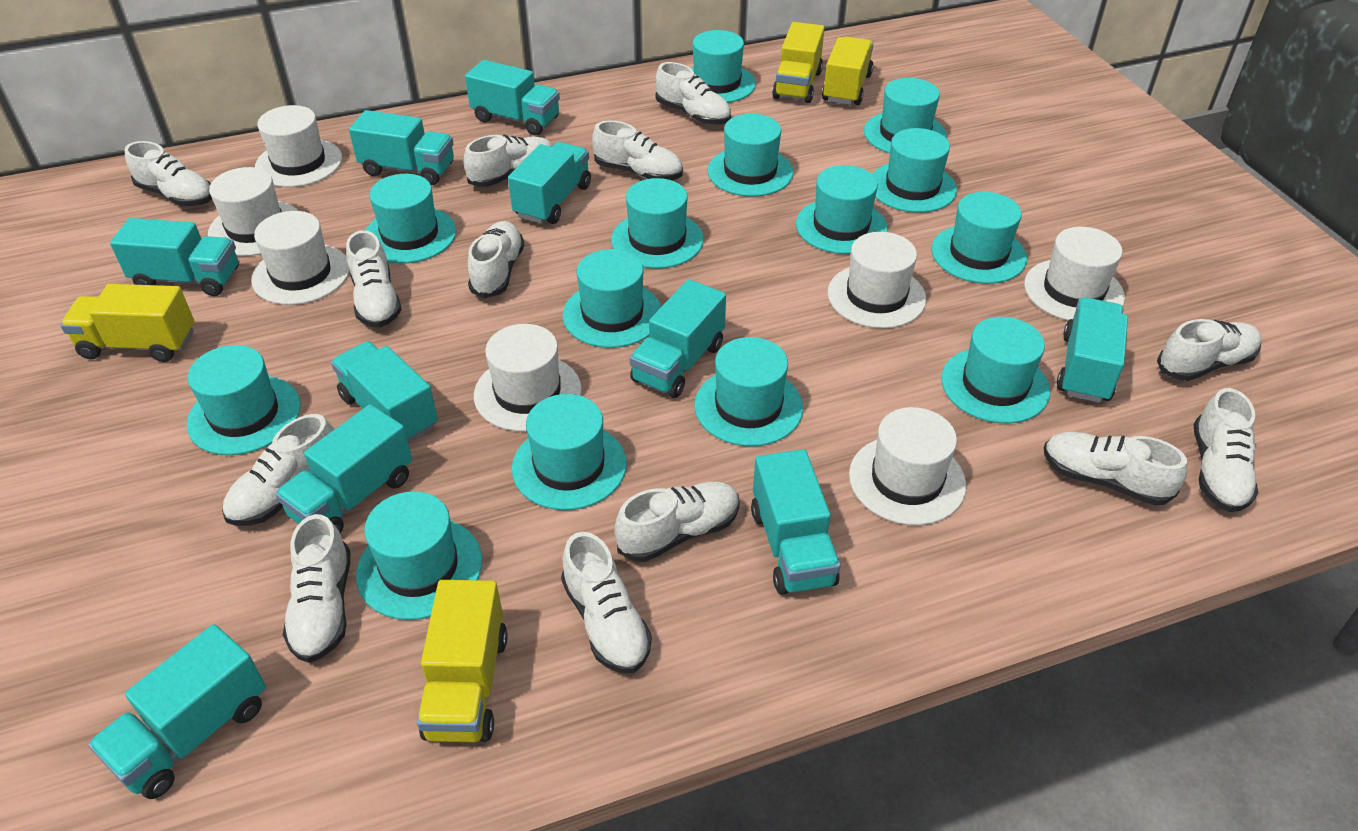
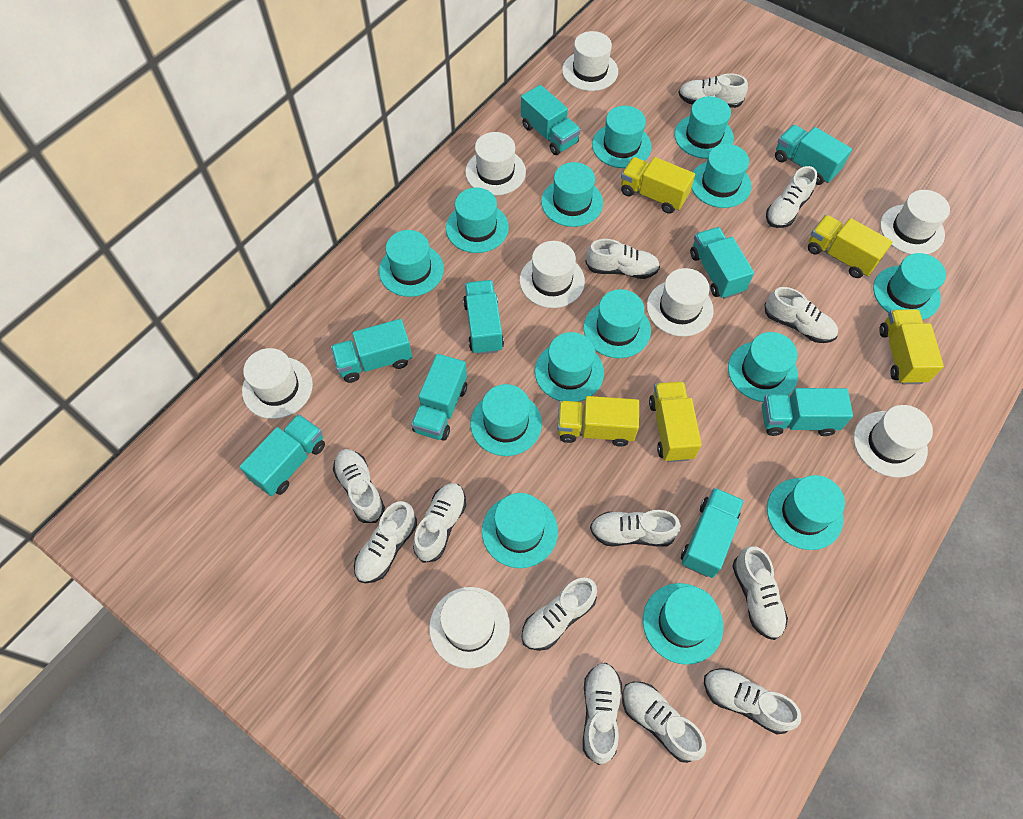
turquoise truck: [88,624,266,799] [110,218,239,296] [275,404,412,534] [331,341,438,444] [349,110,454,185] [465,60,560,135] [508,142,591,224] [630,279,726,398] [751,449,841,595] [1057,297,1128,403] = 10 -> [240,414,325,496] [331,319,412,383] [411,354,467,441] [463,280,504,355] [521,85,581,155] [681,488,744,578] [690,227,754,299] [762,388,853,436] [775,125,852,185] = 9
white hat: [208,167,298,256] [251,211,350,305] [255,105,342,187] [474,324,582,432] [828,232,926,328] [849,407,966,525] [1024,227,1125,321] = 7 -> [242,348,313,419] [429,587,510,669] [465,132,526,196] [520,241,585,308] [562,31,618,91] [647,268,714,337] [854,405,933,478] [880,190,950,254] = 8
yellow truck: [60,284,194,362] [417,580,508,742] [772,22,825,103] [822,37,874,105] = 4 -> [558,396,639,446] [621,157,695,214] [649,381,702,462] [808,215,893,278] [879,309,944,384] = 5

